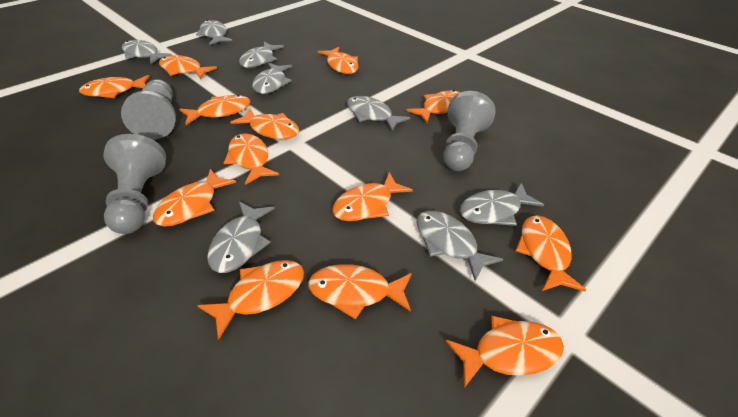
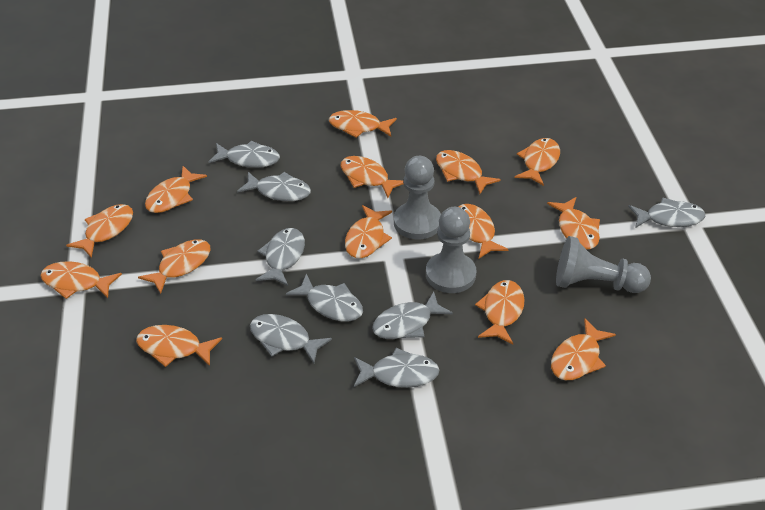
orange fish: [79,75,149,98] [153,169,237,227] [159,55,217,79] [179,95,250,125] [197,260,304,340] [224,133,279,185] [230,108,299,139] [308,264,412,320] [318,47,359,74] [332,172,413,221] [406,90,461,123] [446,316,564,388] [516,215,586,291] = 13 -> [40,261,122,299] [66,204,133,258] [136,325,222,367] [138,239,211,294] [145,166,207,213] [329,110,397,138] [341,156,403,198] [345,205,392,258] [436,150,501,194] [458,204,509,259] [475,280,525,344] [515,138,560,186] [547,197,600,249] [551,318,616,380] = 14

